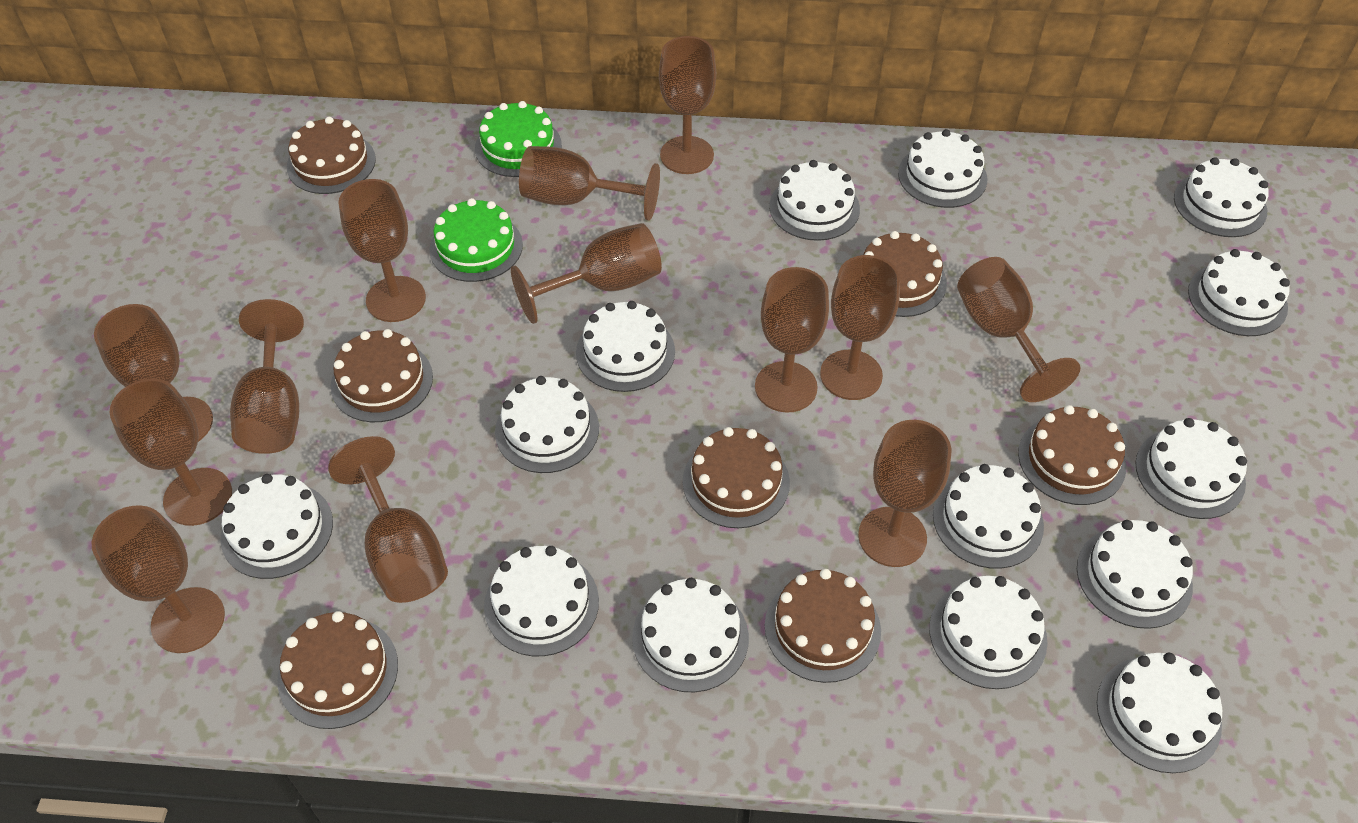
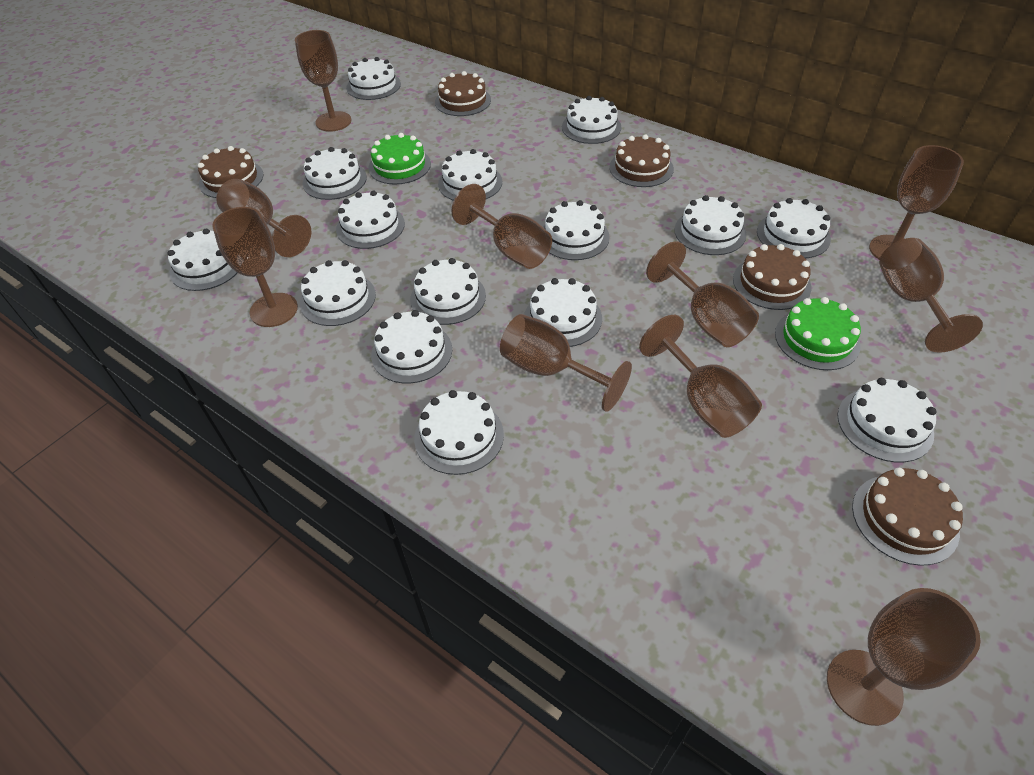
brown cake: [277,611,398,729] [287,117,376,194] [331,329,433,422] [683,427,790,528] [765,569,881,683] [863,231,947,317] [1018,405,1126,505] = 7 -> [198,146,264,198] [435,71,491,116] [609,134,674,187] [733,244,811,310] [852,468,963,566] = 5
brown goblet: [92,505,225,653] [94,304,213,442] [109,379,232,526] [230,299,304,454] [328,436,448,603] [338,179,426,322] [511,223,662,324] [519,146,660,221] [659,36,716,174] [755,267,829,413] [820,255,900,400] [858,420,951,567] [957,257,1080,402] = 13 -> [212,207,298,327] [216,179,311,257] [295,30,351,132] [451,184,552,269] [500,314,632,412] [639,315,762,438] [646,241,759,347] [827,588,981,726] [869,145,964,260] [879,238,983,353] = 10
white cake: [221,474,333,579] [484,546,599,656] [495,376,599,473] [576,301,675,392] [632,578,749,692] [769,160,860,241] [898,129,987,208] [929,576,1048,689] [933,464,1044,569] [1077,520,1193,629] [1097,653,1222,773] [1136,418,1247,519] [1174,157,1268,237] [1188,249,1290,336] = 14 -> [167,229,237,291] [300,260,376,326] [303,147,367,200] [336,191,405,249] [346,57,401,100] [371,310,452,384] [410,258,486,325] [414,390,504,475] [438,149,502,201] [524,278,602,347] [543,200,610,260] [562,96,621,144] [674,195,747,255] [757,198,831,258] [837,378,936,462] = 15

